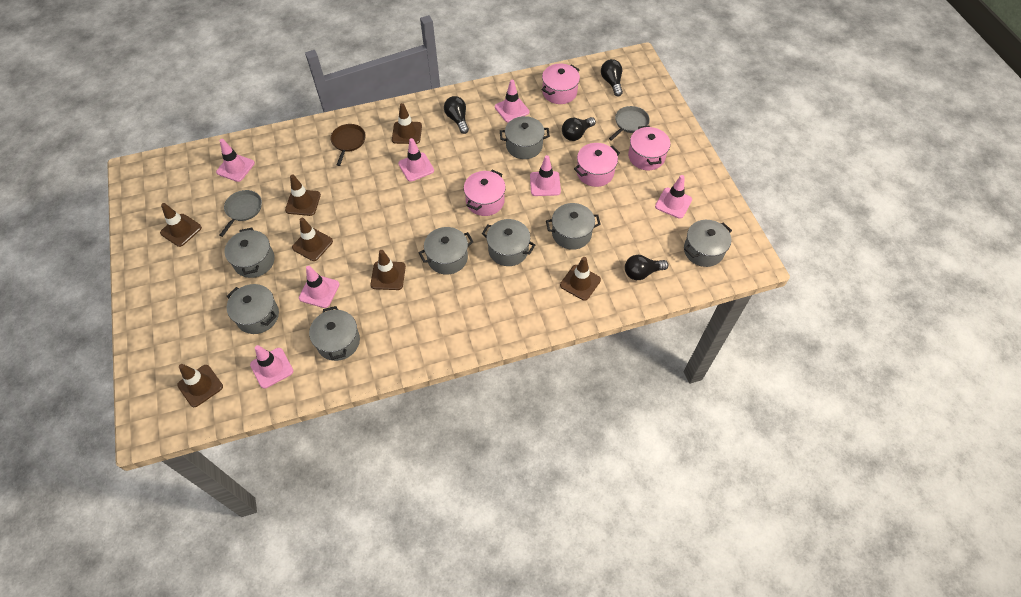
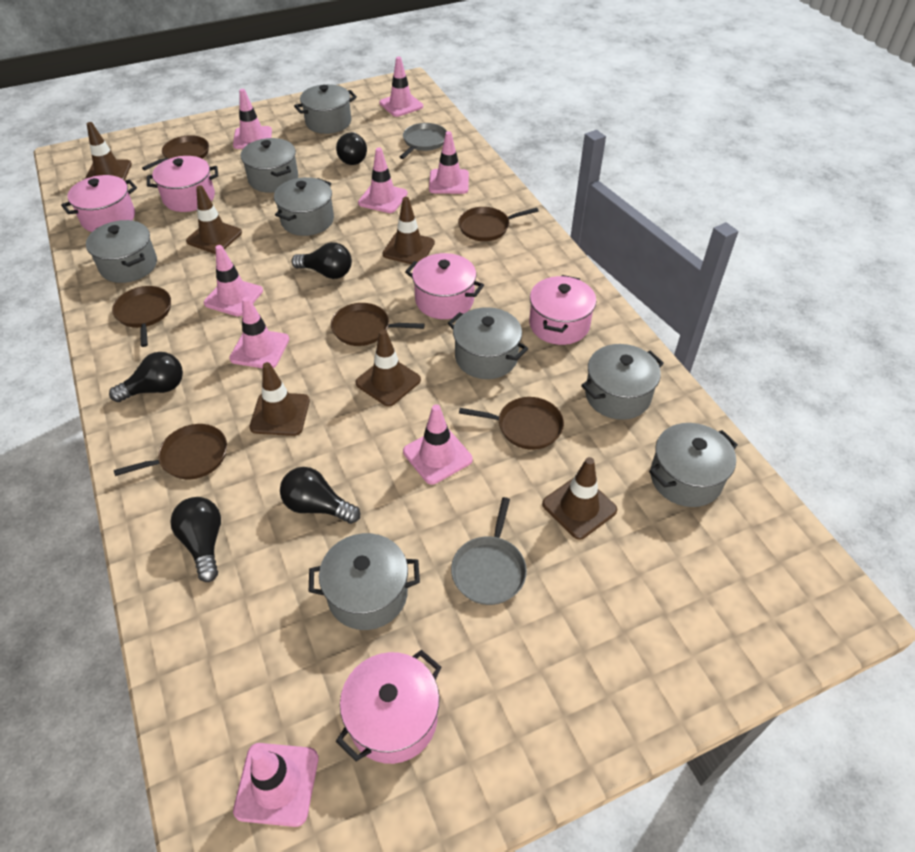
black light bulb: [444,96,469,134] [562,117,596,141] [601,59,623,96] [625,255,668,280] = 4 -> [109,352,183,402] [170,497,221,582] [280,467,360,524] [292,242,352,279] [336,132,367,165] = 5
brown pan: [331,124,366,166] = 1 -> [112,286,171,347] [114,424,227,479] [142,135,209,170] [331,303,425,346] [458,207,539,241] [459,397,564,450] = 6
brown traffic cone: [160,203,202,247] [177,364,223,407] [285,174,321,216] [292,217,333,261] [370,250,406,290] [392,103,422,144] [560,257,601,301] = 7 -> [85,122,132,181] [186,185,242,254] [249,362,310,436] [355,329,421,406] [382,197,435,264] [542,457,617,539] = 6
pink pot: [464,170,506,216] [542,64,580,104] [574,143,620,187] [628,126,670,170] = 4 -> [61,175,137,232] [147,156,218,212] [336,650,441,764] [405,253,484,319] [529,275,596,345] = 5
pink traffic cone: [216,139,255,182] [250,345,293,389] [299,266,340,308] [398,138,434,182] [495,80,529,123] [530,155,561,196] [655,175,692,219] = 7 -> [204,245,263,316] [229,297,289,368] [233,89,272,149] [233,743,318,827] [358,147,408,213] [379,57,423,117] [403,404,473,484] [429,131,469,194] = 8

